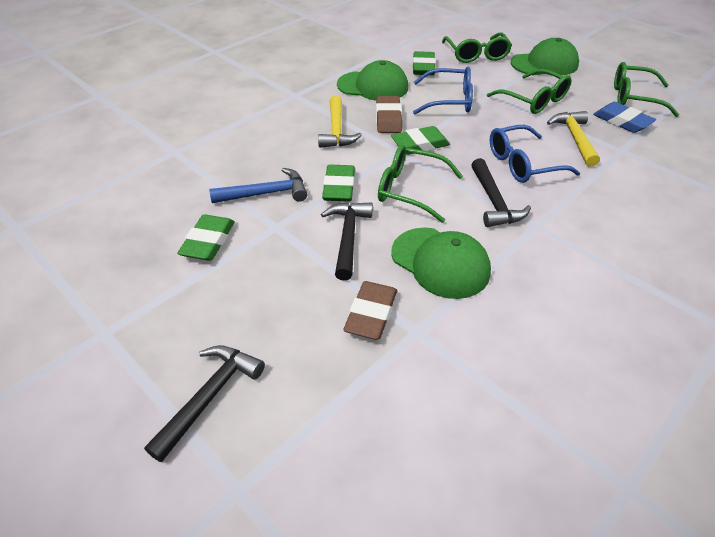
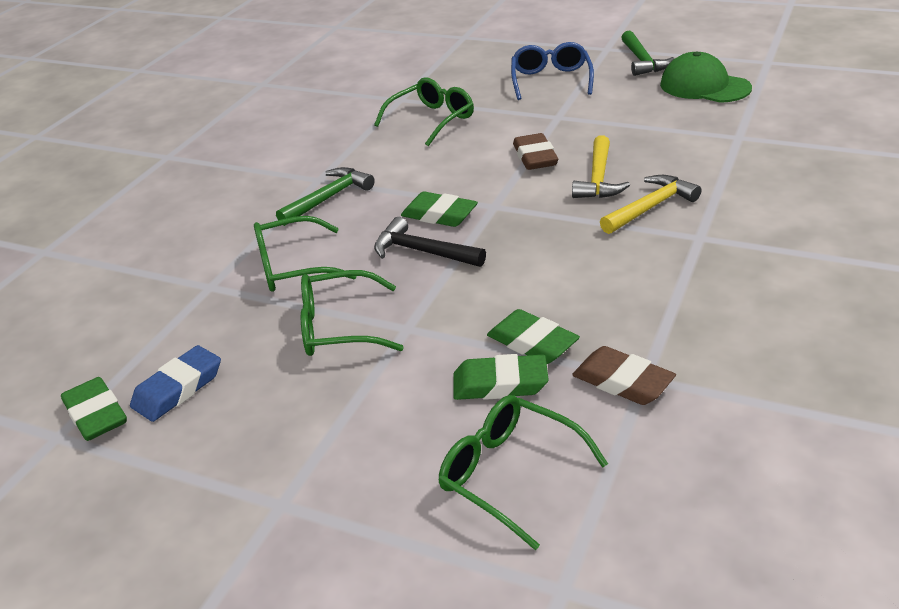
black hammer: [144,345,265,462] [321,202,373,281] [471,158,531,227] = 3 -> [374,217,486,267] = 1
blue glasses: [413,67,473,115] [490,125,580,183] = 2 -> [511,42,594,100] = 1
blue hammer: [209,168,308,203] = 1 -> none = 0
green cap: [337,60,408,100] [391,227,491,299] [511,38,579,75] = 3 -> [660,52,752,103] = 1
green hammer: none = 0 -> [276,167,375,226] [621,31,674,76] = 2

